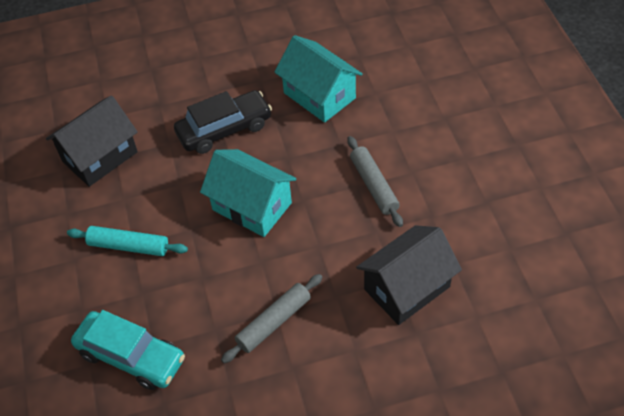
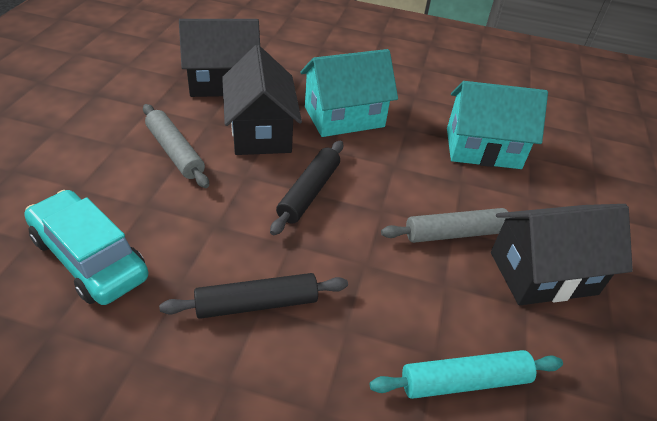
black car: [174,90,272,154] = 1 -> none = 0
black house: [46,95,138,187] [356,225,462,325] = 2 -> [179,19,260,97] [222,45,302,155] [491,204,633,305] = 3
black rolling pin: none = 0 -> [159,273,348,319] [270,141,343,235] = 2

